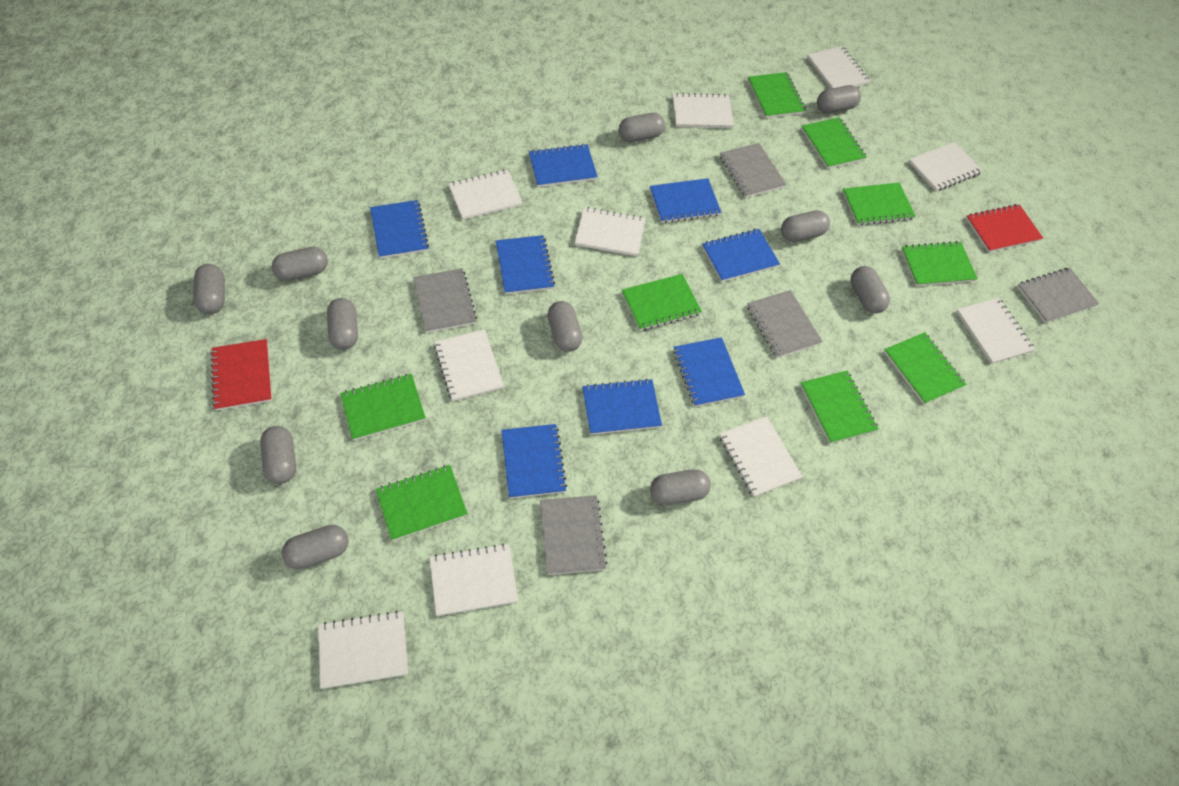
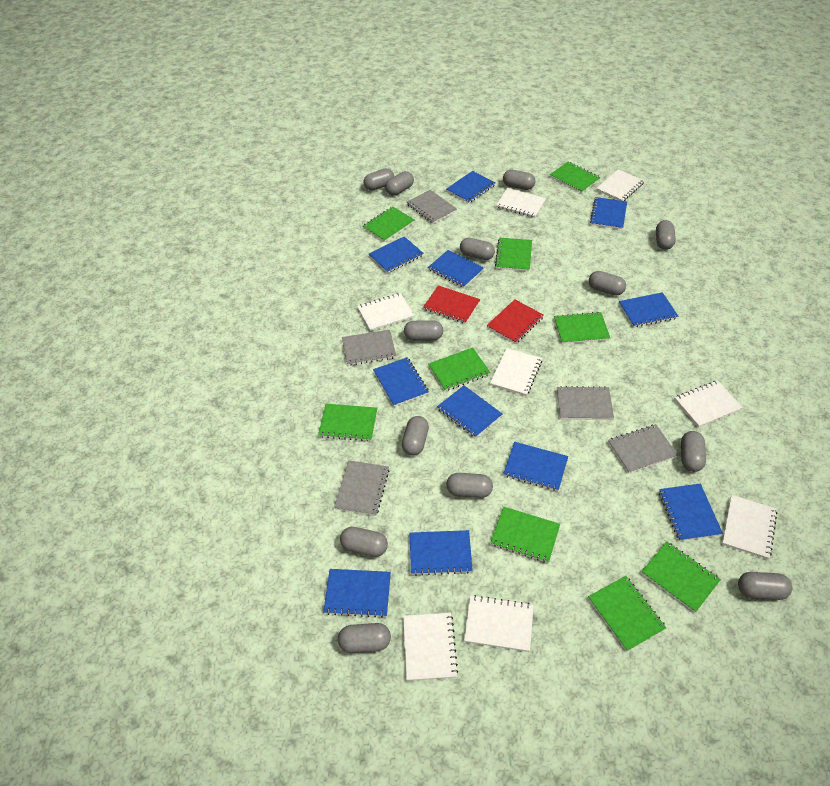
blue notebook: [370,200,429,259] [496,235,555,294] [501,424,567,499] [529,144,598,187] [582,379,662,435] [650,178,721,223] [673,337,745,407] [702,229,780,282] = 8 -> [323,569,391,618] [369,237,424,273] [373,357,429,407] [410,530,473,576] [428,250,484,288] [437,385,502,438] [446,171,495,203] [503,442,568,491] [590,197,627,229] [619,292,678,327] [659,483,723,541] = 11
grey capsule: [193,264,225,314] [260,426,296,484] [272,247,328,281] [282,525,349,569] [327,298,358,350] [547,301,583,352] [619,113,665,142] [650,470,711,505] [781,210,830,242] [817,85,861,114] [851,266,890,314] = 11 -> [338,623,391,653] [340,527,388,557] [364,168,394,191] [386,171,414,195] [402,416,429,456] [404,320,443,341] [446,473,493,498] [460,238,495,260] [503,170,535,190] [589,271,626,296] [656,220,676,250] [681,431,706,472] [738,572,792,600] = 13
white notebook: [318,611,408,689] [430,544,518,616] [434,329,504,401] [449,170,523,220] [575,207,645,256] [673,93,734,128] [720,416,803,497] [807,46,870,89] [909,142,983,191] [956,298,1035,364] = 10 -> [357,293,414,331] [403,613,458,681] [464,595,534,652] [490,348,542,396] [496,188,546,218] [596,169,644,201] [674,380,743,427] [722,495,777,559] = 8

